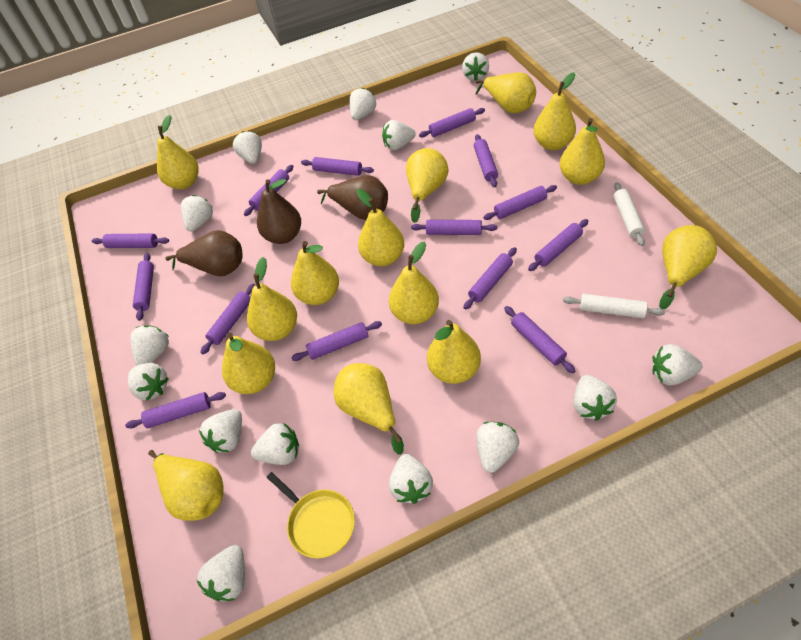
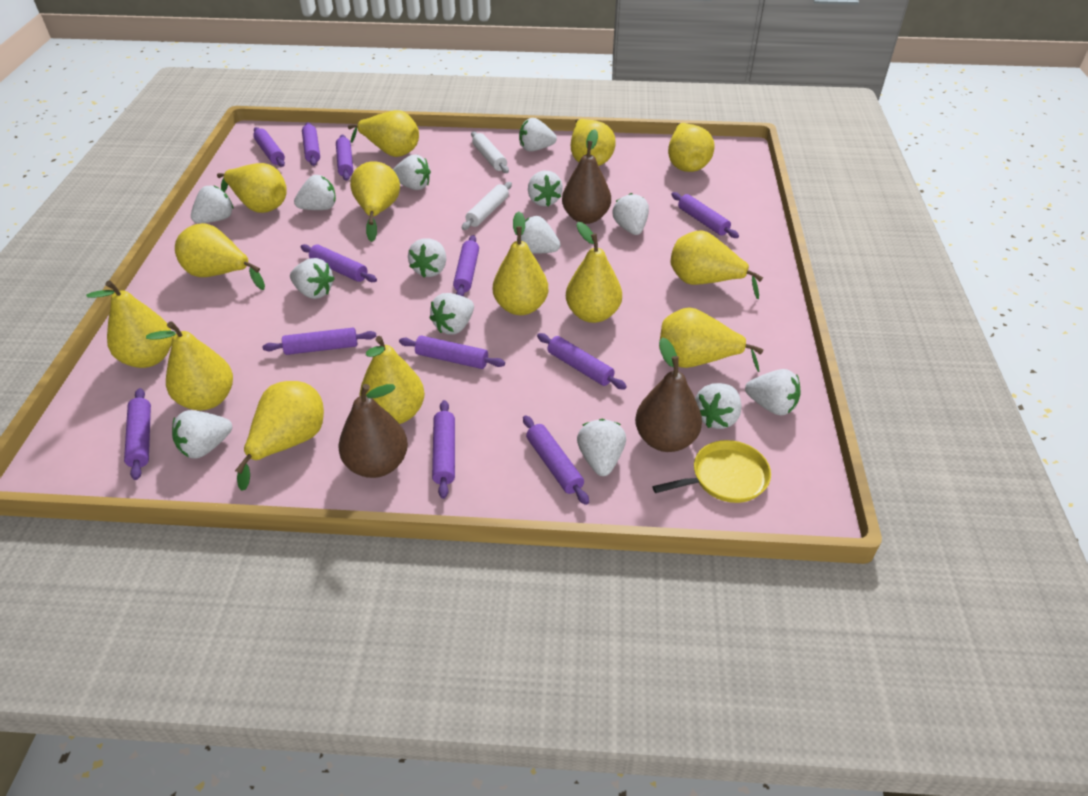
purple rolling pin: [92,233,169,248] [125,392,226,428] [133,253,154,321] [201,283,255,354] [244,165,294,216] [291,321,382,361] [301,157,374,176] [411,220,497,235] [419,108,485,137] [463,247,517,310] [474,134,498,187] [483,185,557,220] [504,306,575,373] [528,219,588,271] = 14 -> [124,388,151,480] [253,127,285,167] [262,328,376,355] [301,244,377,282] [302,122,320,166] [336,135,353,181] [399,336,505,369] [432,400,455,499] [453,235,479,296] [523,415,589,505] [537,333,627,390] [671,192,739,238] = 12

